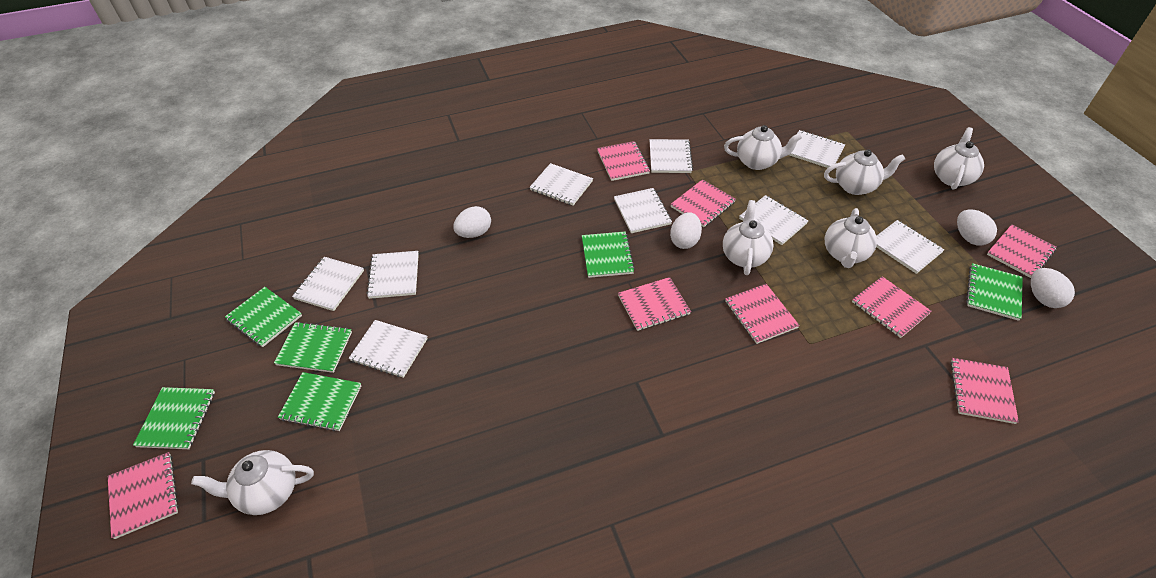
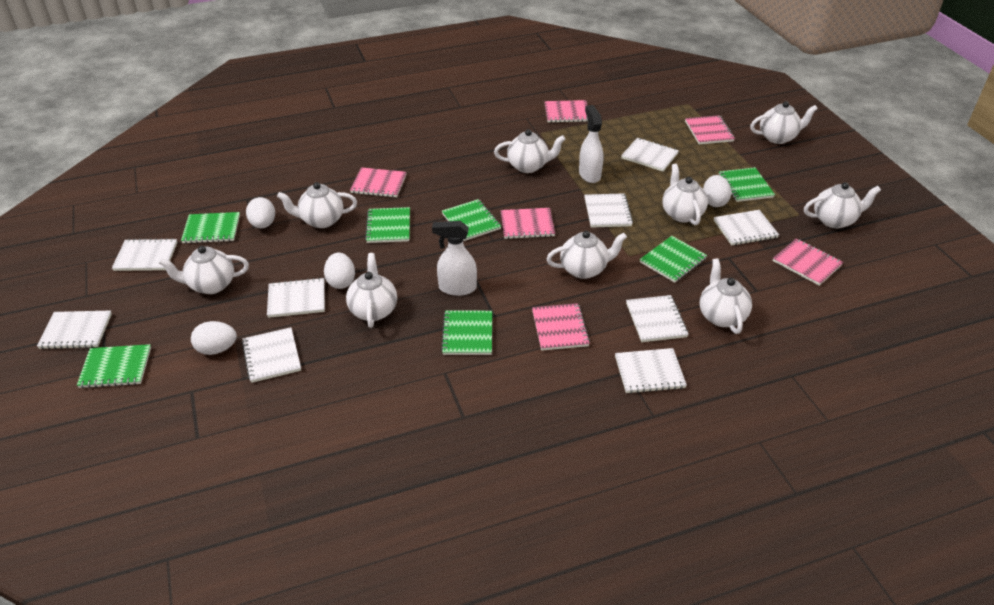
green notebook: [133,387,215,449] [225,287,302,347] [274,322,352,373] [278,372,361,431] [582,232,635,278] [966,263,1023,321] = 6 -> [77,344,151,388] [181,212,240,244] [365,207,410,243] [441,311,492,355] [442,199,501,241] [640,236,707,283] [719,167,775,202] = 7
pink notebook: [108,452,179,539] [597,141,650,181] [618,277,691,331] [671,179,736,227] [725,284,800,344] [852,276,932,338] [950,358,1019,424] [987,224,1057,278] = 8 -> [350,167,407,197] [500,208,555,239] [532,303,590,351] [544,100,588,123] [685,115,735,144] [773,238,843,286] = 6
white spray bottle: none = 0 -> [432,221,477,296] [579,105,603,183] = 2
white teapot: [191,450,314,515] [723,200,773,275] [724,125,803,170] [824,149,905,195] [825,208,877,268] [934,127,984,190] = 6 -> [159,246,249,294] [277,182,357,228] [346,253,397,328] [494,129,565,173] [547,231,627,279] [662,164,708,225] [700,258,752,334] [750,101,818,144] [804,182,881,228] = 9

